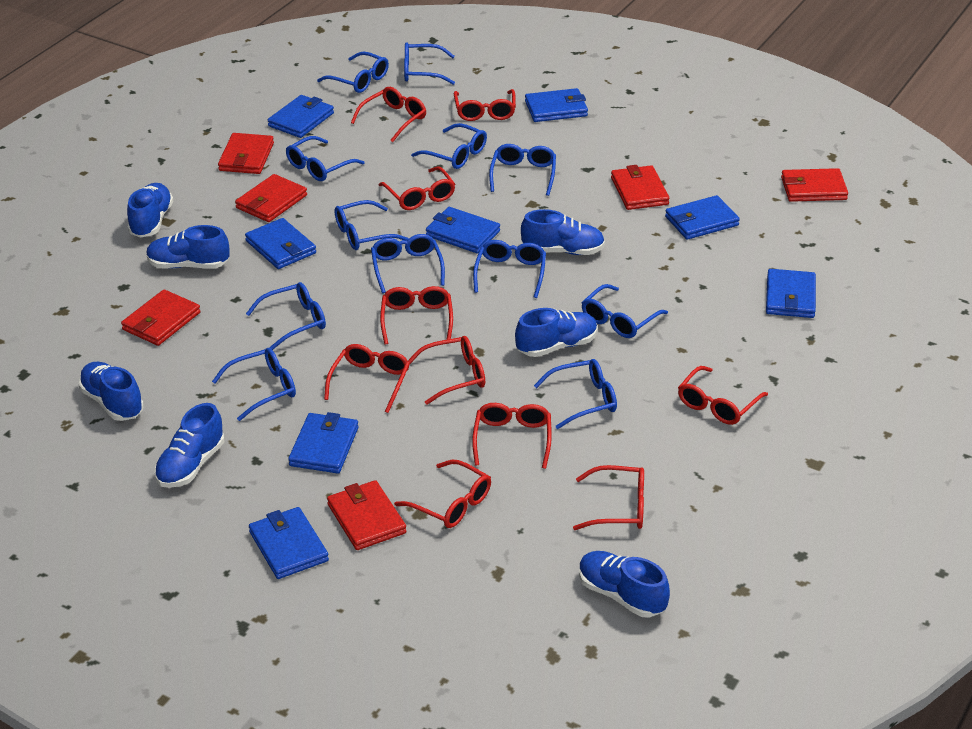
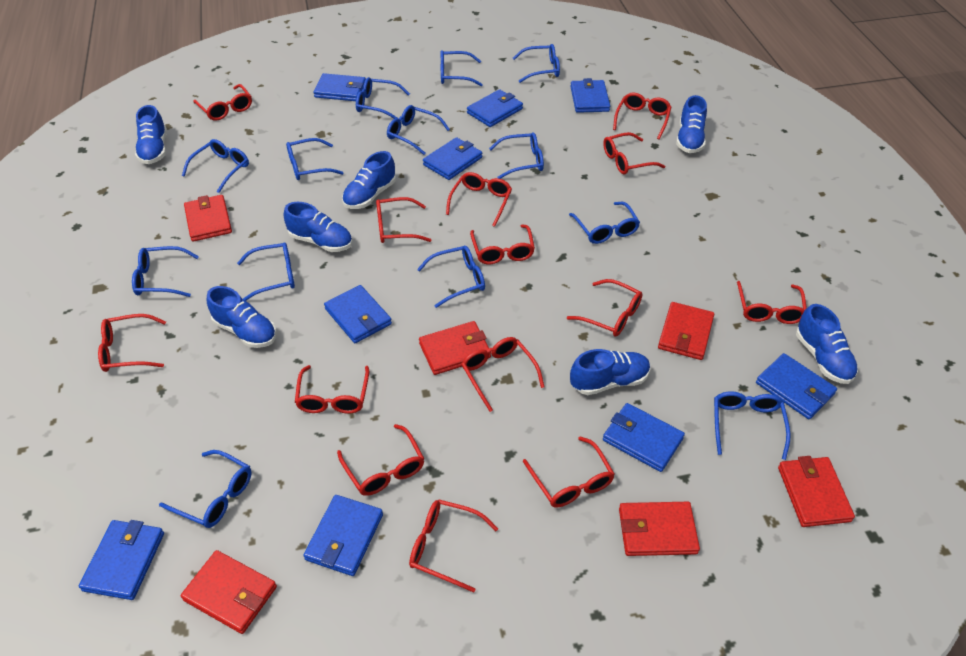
blue glasses: [212,348,296,421] [246,282,326,350] [286,136,364,181] [317,52,389,93] [335,200,409,250] [371,234,445,293] [404,42,455,85] [411,123,487,169] [473,240,546,298] [489,144,556,196] [534,359,617,429] [581,284,668,338] = 12 -> [132,246,199,297] [159,450,252,528] [182,139,249,193] [237,243,295,301] [286,138,344,180] [356,77,410,119] [387,105,450,155] [417,246,485,308] [441,50,483,86] [489,132,544,179] [513,44,560,83] [569,202,640,244] [714,391,791,460] = 13
blue wallet: [245,218,316,269] [249,507,329,579] [268,95,334,138] [288,412,359,474] [426,207,500,253] [525,88,588,122] [665,195,740,240] [766,269,816,318] = 8 -> [79,520,164,600] [303,495,383,576] [313,73,366,101] [324,285,392,343] [423,137,482,180] [467,89,523,127] [570,78,610,113] [603,403,685,472] [756,353,837,419] = 9
red glasses: [324,344,410,413] [351,87,426,142] [379,166,455,210] [380,286,453,345] [394,460,491,528] [408,336,485,405] [454,89,516,121] [472,403,552,469] [573,465,644,530] [678,366,768,425] = 10 -> [98,314,166,372] [193,84,252,121] [295,365,369,414] [337,424,425,496] [376,197,431,243] [409,500,498,593] [446,172,512,227] [461,337,545,412] [470,225,535,264] [523,436,615,508] [567,279,642,337] [603,132,665,174] [613,93,672,140] [737,281,807,324] = 14

